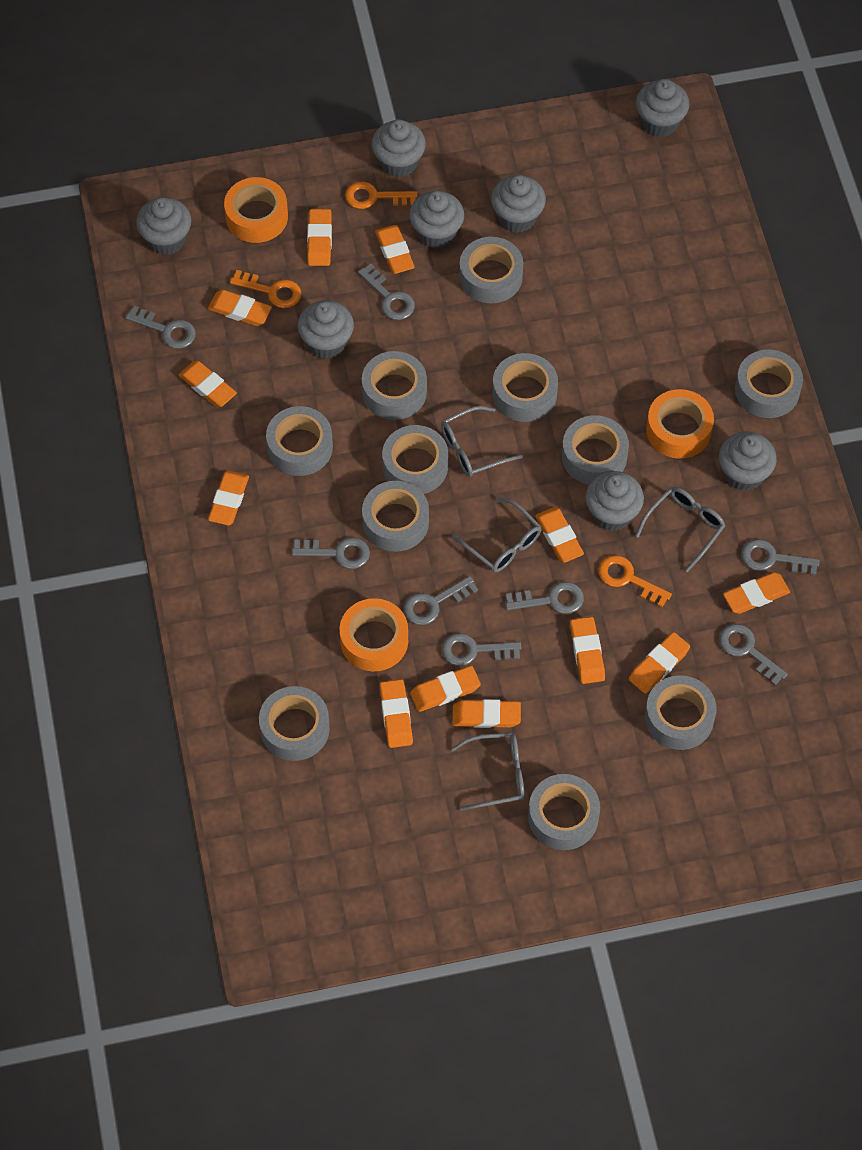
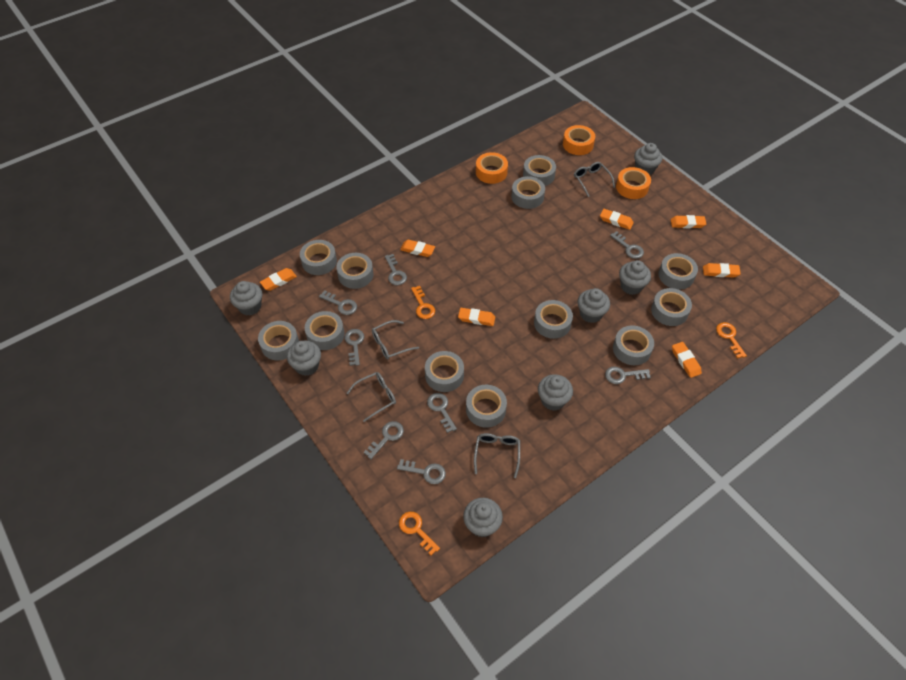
grey cupcake: [136,197,191,255] [298,300,354,359] [372,119,426,177] [409,191,464,249] [491,175,546,233] [585,471,644,531] [636,79,689,137] [719,432,777,491] = 8 -> [230,281,262,316] [287,340,321,376] [463,498,503,537] [538,374,573,411] [578,288,610,323] [619,260,651,295] [634,143,662,175] = 7
grey tape: [259,686,330,761] [266,406,333,476] [362,351,427,420] [362,481,429,552] [382,425,448,494] [459,237,523,303] [492,353,558,422] [528,774,600,850] [562,415,629,484] [645,675,716,750] [735,350,803,418] = 11 -> [258,321,299,360] [300,240,337,275] [305,311,345,350] [336,253,374,289] [425,351,464,392] [466,385,507,428] [511,176,545,209] [523,155,556,186] [534,300,573,339] [613,326,654,365] [651,288,692,326] [658,253,698,289] = 12
orange eraser: [179,361,237,407] [208,290,272,326] [208,471,249,525] [307,209,332,266] [375,225,415,274] [380,679,413,748] [410,666,481,712] [452,699,521,728] [535,507,584,563] [570,617,605,684] [629,632,690,694] [723,573,790,614] = 12 -> [260,268,297,291] [400,240,435,257] [458,308,495,326] [600,209,634,230] [671,215,706,228] [672,342,702,378] [703,263,741,278] = 7

